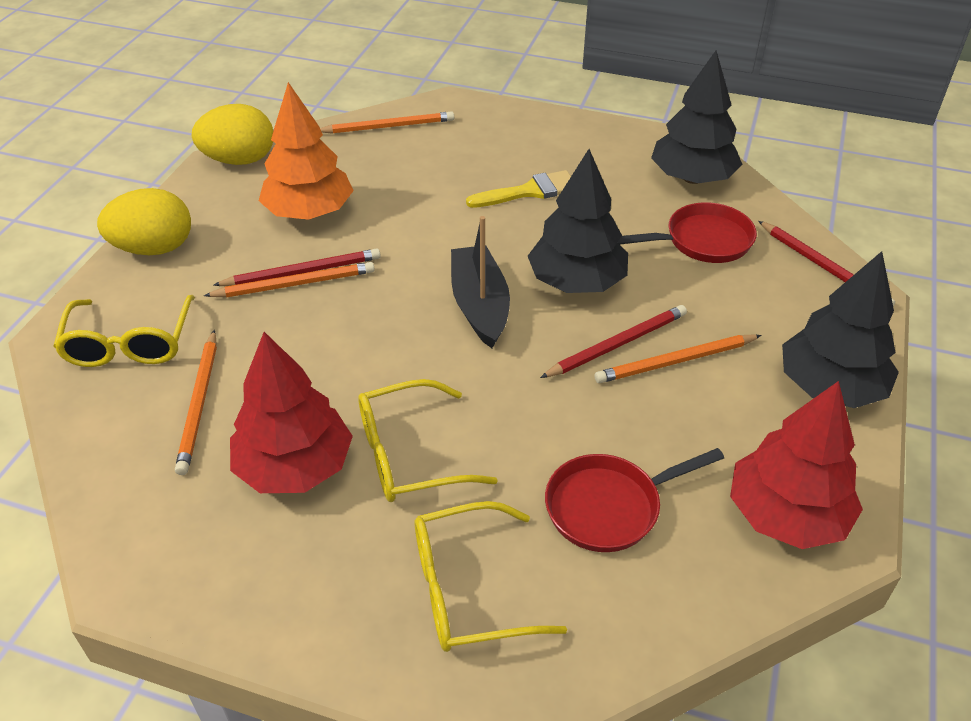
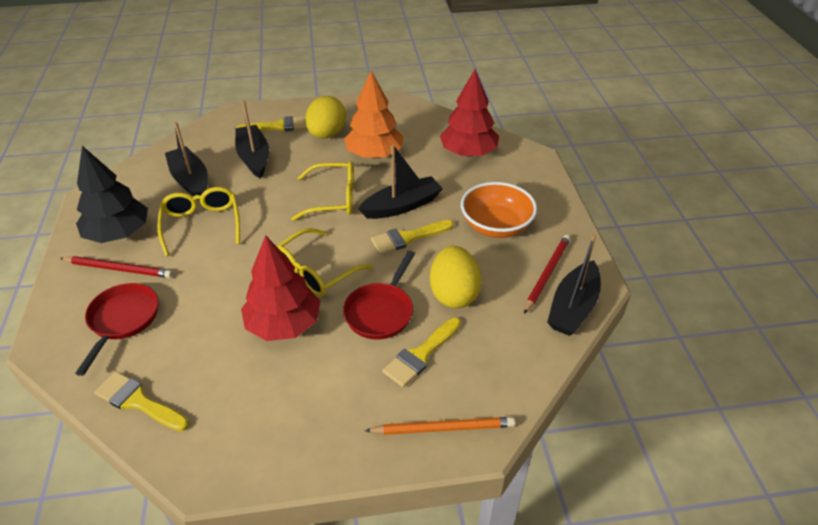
black boat: [451,216,510,348] = 1 -> [165,122,208,200] [235,100,269,179] [358,144,443,219] [547,234,601,336] = 4
black tree: [528,149,628,293] [651,50,743,184] [782,251,899,408] = 3 -> [76,146,148,243] = 1
orange bowl: none = 0 -> [461,182,537,238] = 1
orange pencil: [175,330,217,475] [204,262,375,297] [320,111,454,134] [594,334,762,383] = 4 -> [365,417,515,435] = 1
red pencil: [214,248,381,286] [540,305,687,378] [758,221,895,306] = 3 -> [60,256,173,278] [524,235,570,314] = 2
yellow brush: [466,170,571,208] = 1 -> [94,371,189,431] [237,116,307,132] [371,220,454,254] [382,318,461,387] = 4

